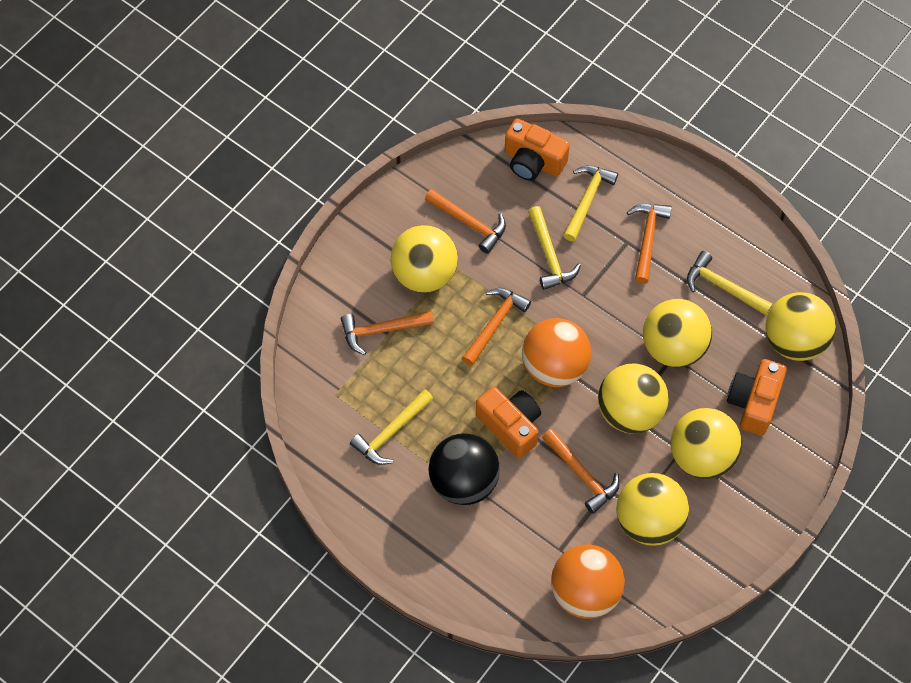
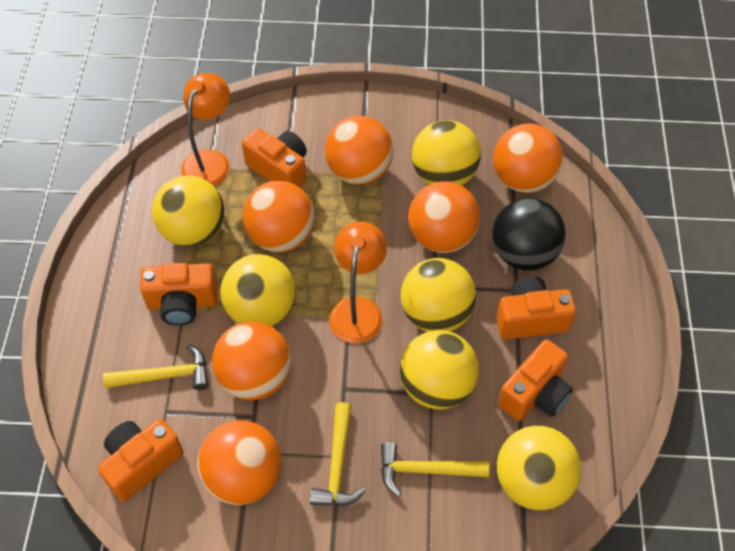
orange ball: [522,318,591,387] [551,544,625,619] = 2 -> [197,420,281,505] [212,322,291,400] [243,181,315,252] [325,116,393,184] [408,182,480,253] [493,123,563,193] = 6
orange camera: [476,387,541,459] [505,119,570,181] [727,359,787,436] = 3 -> [98,419,183,502] [140,263,217,325] [242,128,307,187] [496,277,576,340] [498,340,573,421] = 5
orange hammer: [341,311,434,355] [425,189,506,254] [462,288,531,366] [542,429,620,514] [627,204,672,284] = 5 -> none = 0
orange lamp: none = 0 -> [181,73,230,186] [329,221,387,343] = 2
yellow hammer: [350,389,433,465] [528,206,581,290] [563,165,618,241] [687,251,773,315] = 4 -> [103,344,209,390] [310,402,366,506] [381,442,489,497] = 3

